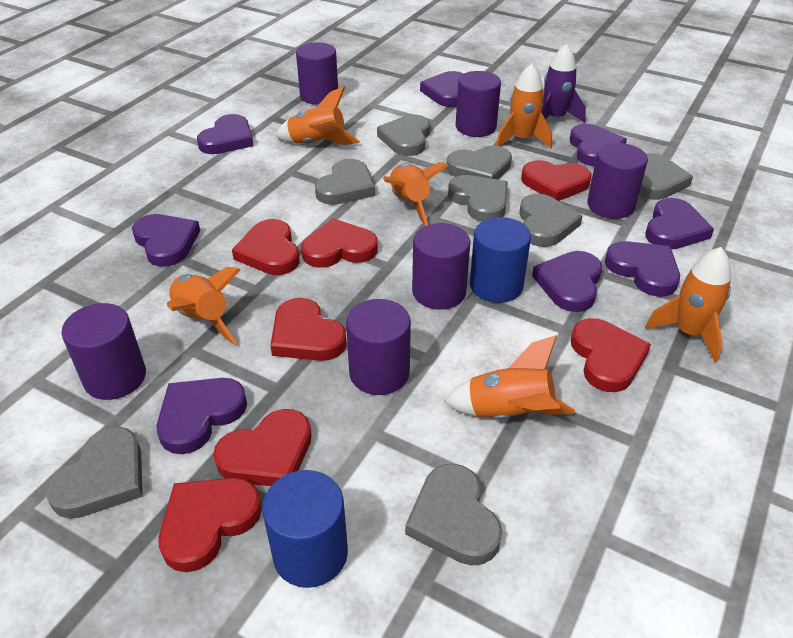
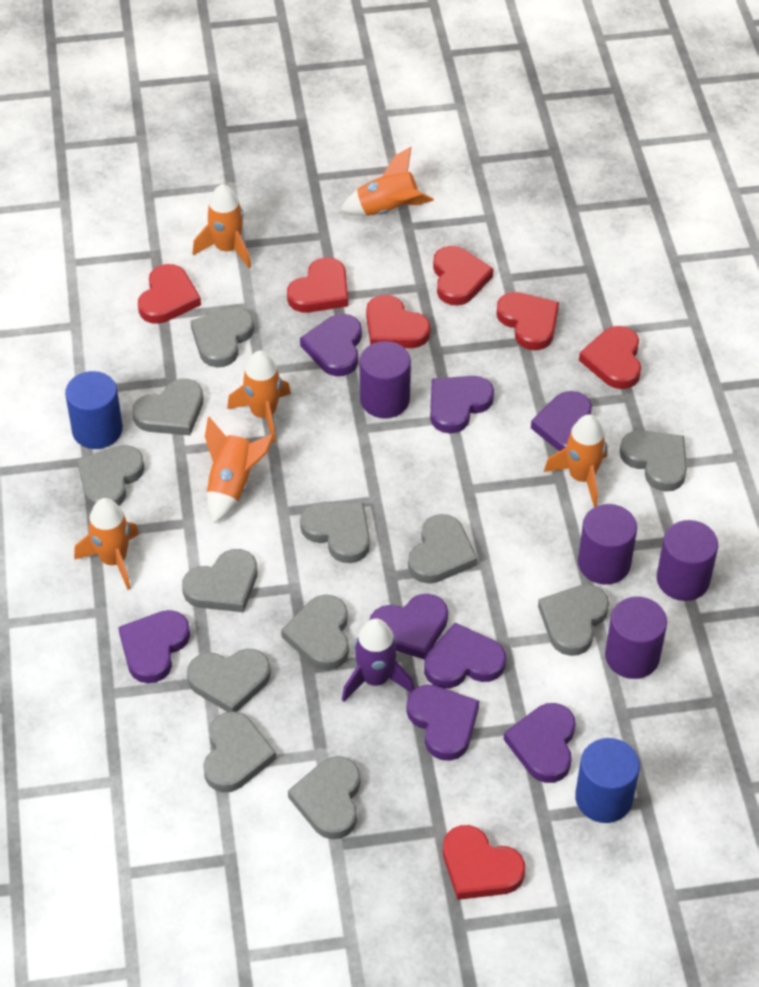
grey heart: [46,427,143,519] [315,159,375,205] [377,115,430,156] [405,463,502,566] [446,145,512,180] [448,175,508,221] [519,194,582,247] [639,153,693,200] = 8 -> [77,445,145,507] [132,379,203,436] [182,549,258,612] [187,649,271,712] [191,307,254,368] [203,712,276,792] [281,595,349,670] [288,756,360,839] [300,503,370,563] [408,514,477,584] [538,585,609,656] [619,430,687,492] = 12
purple cylinder: [61,303,146,400] [296,42,338,105] [346,299,411,395] [412,223,470,310] [456,71,501,137] [587,143,648,219] = 6 -> [360,341,411,418] [578,504,637,584] [605,597,667,679] [657,520,718,601] = 4

